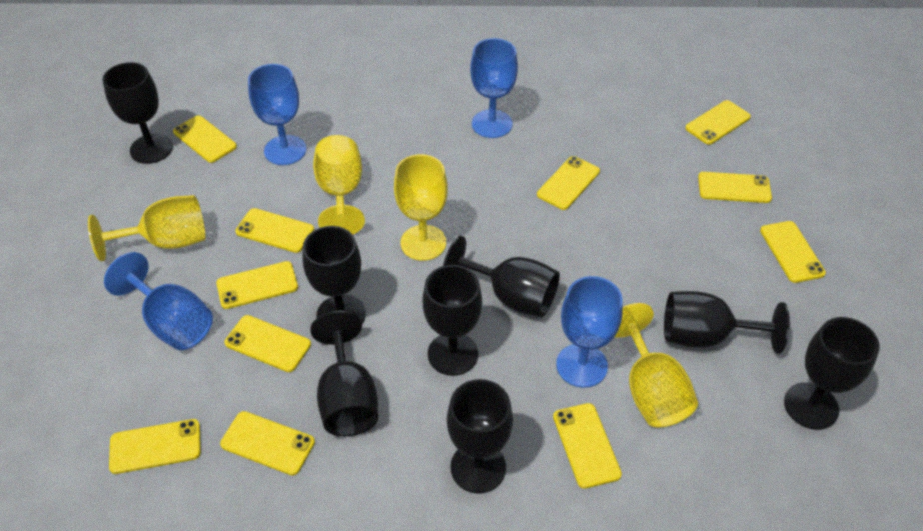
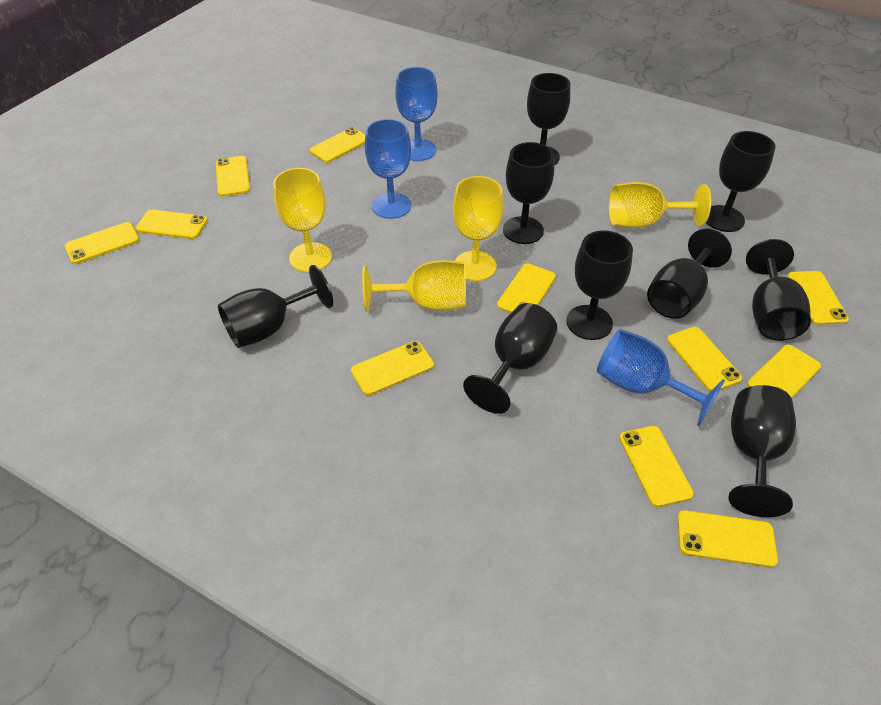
black goblet: [102,62,173,164] [302,226,366,324] [310,311,378,436] [422,265,482,376] [443,236,560,317] [447,379,513,494] [664,291,790,354] [784,317,880,430] = 8 -> [218,265,333,348] [463,303,557,414] [503,142,554,244] [527,73,570,165] [566,230,633,340] [647,229,732,319] [706,131,775,232] [728,385,796,517] [746,239,811,341] = 9
blue goblet: [104,252,213,350] [248,64,306,165] [470,38,518,138] [556,276,623,388] = 4 -> [365,119,411,219] [395,67,438,161] [597,329,725,426] = 3

